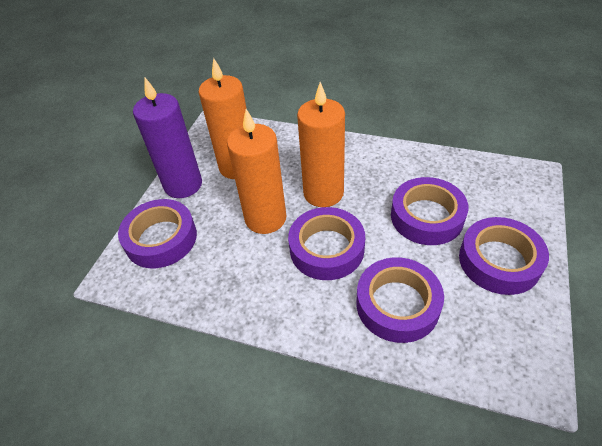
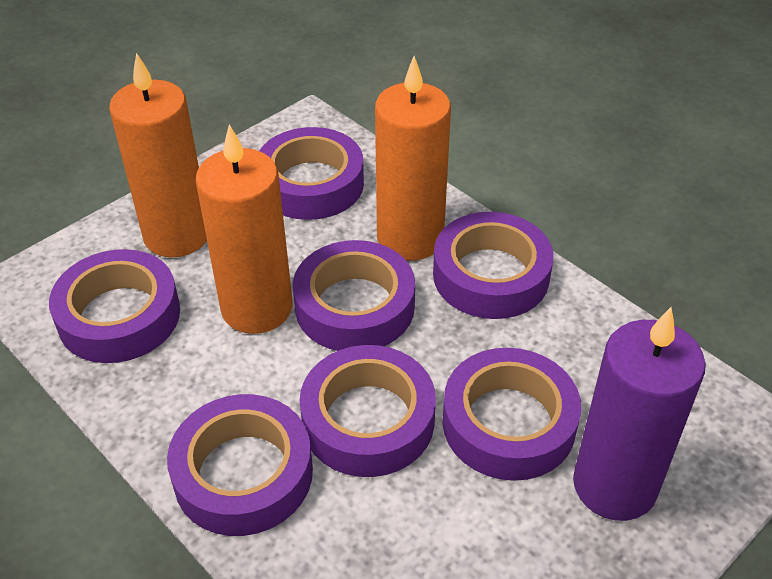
purple tape: [118,199,197,268] [288,207,365,280] [356,257,444,343] [391,177,468,245] [459,217,549,295] = 5 -> [49,249,180,363] [167,394,313,536] [259,127,364,220] [293,240,415,351] [299,345,436,477] [433,212,553,319] [442,348,581,481] = 7

